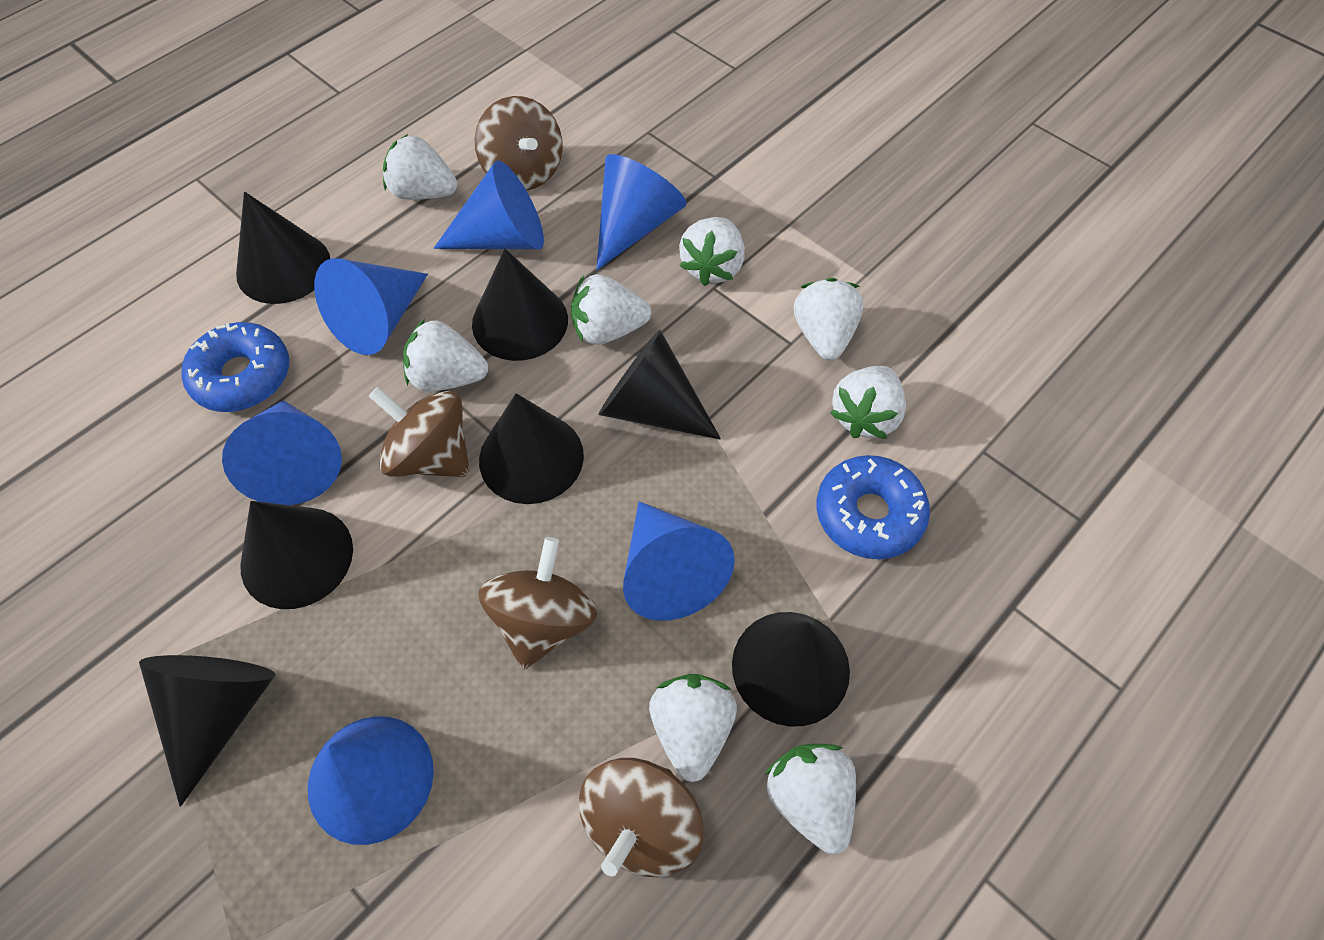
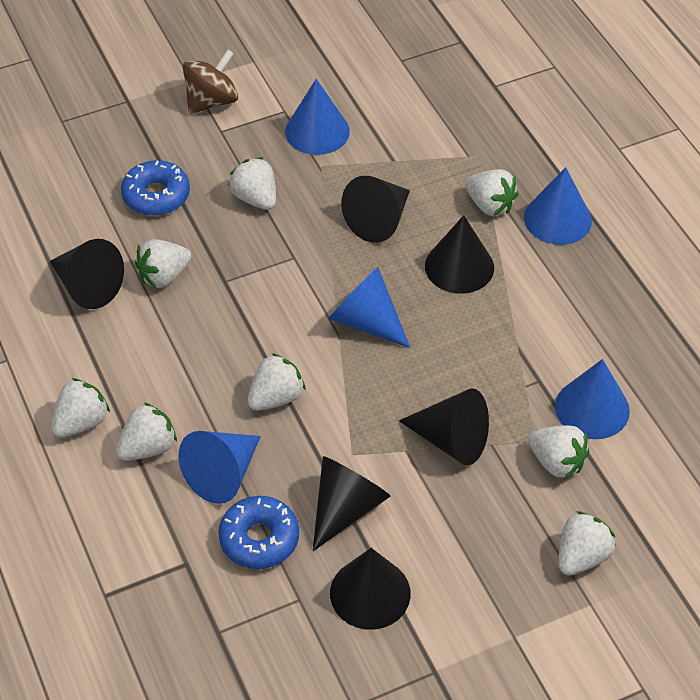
black cone: [139,655,275,807] [236,192,330,304] [240,501,353,609] [472,249,568,361] [479,393,584,504] [598,330,721,440] [732,612,850,727] = 7 -> [50,239,124,309] [313,456,391,551] [330,548,411,630] [341,176,410,243] [399,388,489,465] [425,215,494,294] = 6
blue cone: [222,400,342,505] [308,716,434,845] [314,258,428,355] [434,160,544,249] [596,154,686,270] [623,501,735,621] = 6 -> [179,431,261,504] [285,79,350,155] [328,267,410,348] [524,167,592,245] [555,359,630,439] = 5
brown spinning top: [369,387,470,477] [475,96,563,191] [478,537,597,670] [579,758,703,877] = 4 -> [183,49,238,114] = 1

